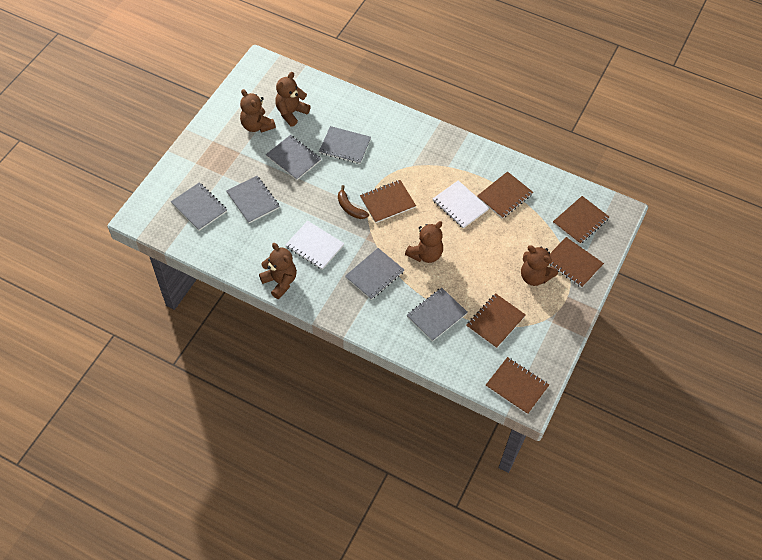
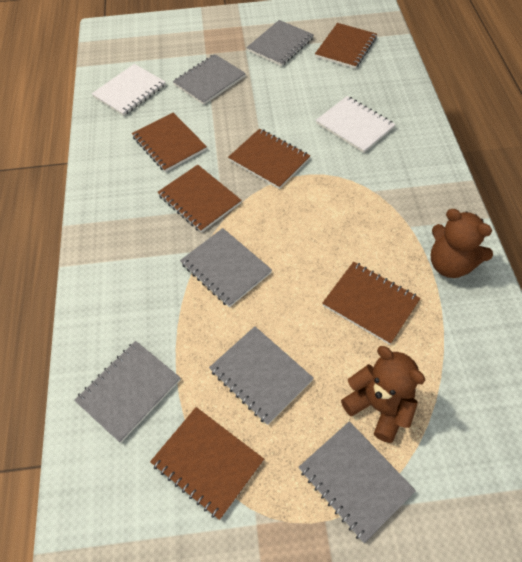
brown banana: [338,185,369,219] = 1 -> none = 0
brown teddy bear: [240,89,276,133] [259,243,297,299] [275,72,311,126] [405,221,443,263] [521,245,558,286] = 5 -> [341,346,425,443] [431,209,493,278] = 2

